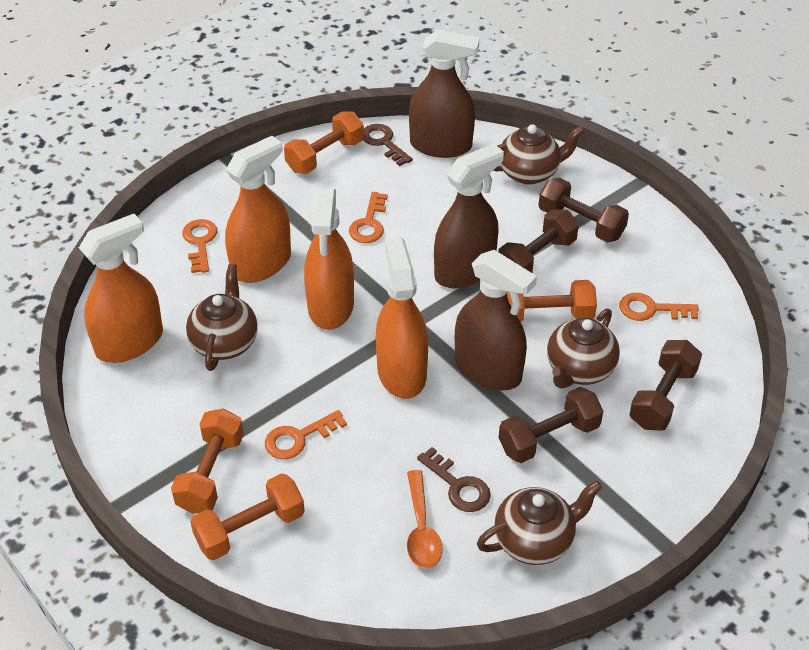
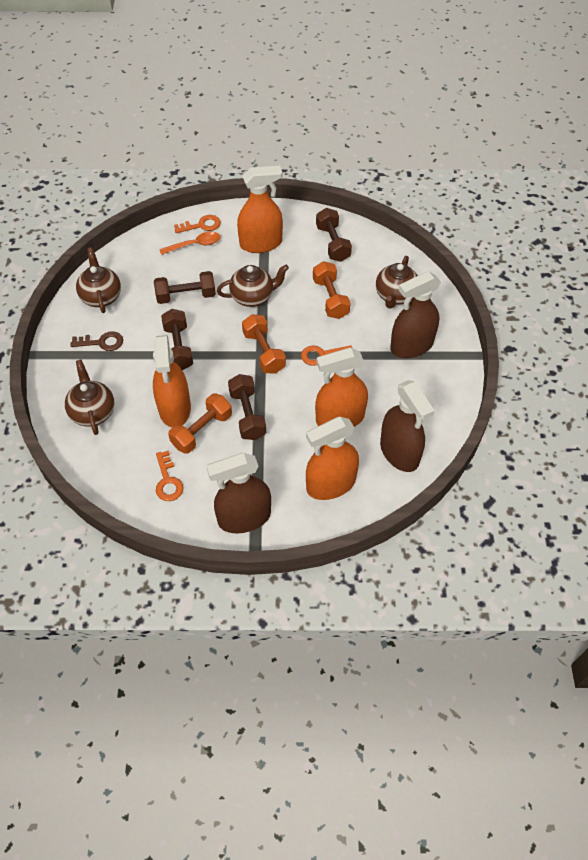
brown key: [363,124,413,166] [417,447,491,512] = 2 -> [70,331,123,351] = 1
orange dumbbell: [171,408,244,514] [190,473,305,560] [284,111,364,174] [507,280,597,322] = 4 -> [168,394,232,454] [242,314,286,374] [313,261,350,319] = 3
orange key: [182,219,218,273] [265,410,347,460] [349,192,388,243] [619,293,699,321] = 4 -> [156,451,184,501] [174,215,221,233] [301,345,352,366] = 3

